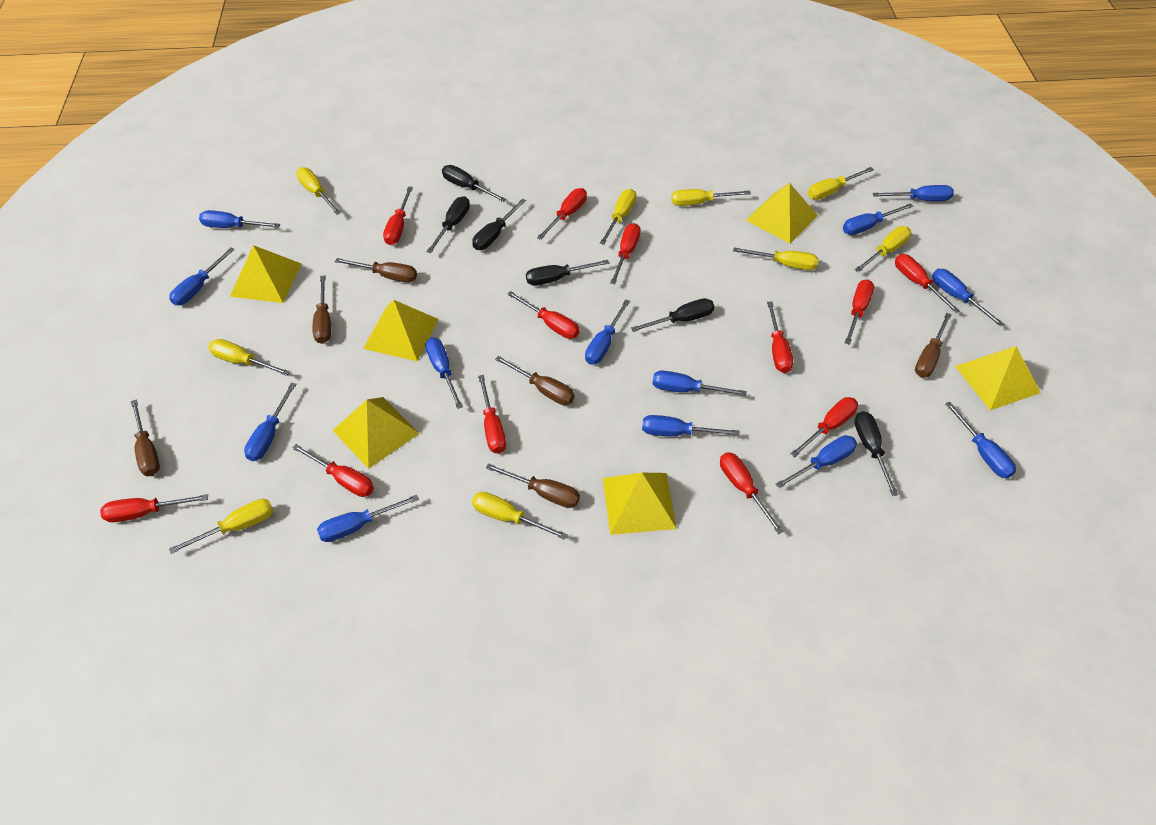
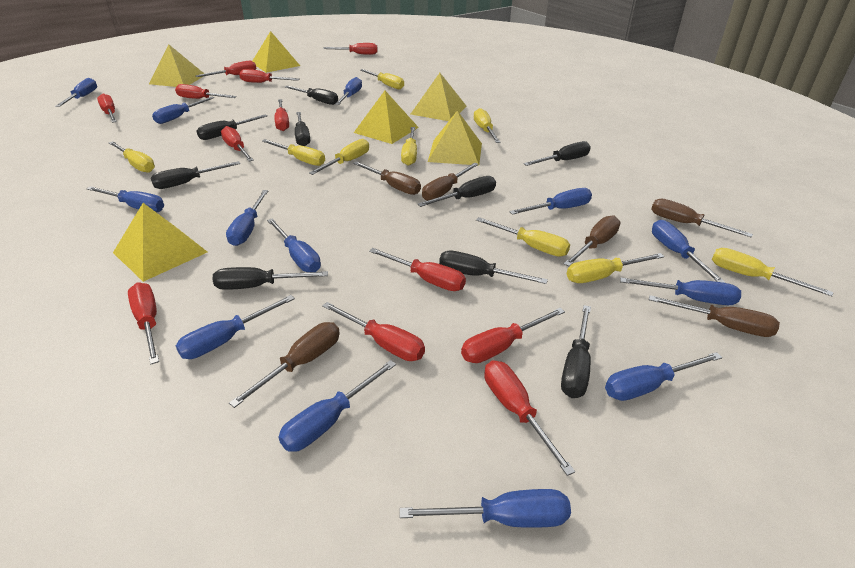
black screwdriver: [426,196,470,253] [442,165,507,202] [472,199,526,250] [526,260,609,286] [631,298,714,332] [854,411,898,496] = 6 -> [151,161,241,189] [197,114,268,140] [213,267,328,290] [285,86,338,105] [295,112,310,146] [418,176,496,207] [439,251,548,284] [524,141,591,166] [561,305,591,398] = 9

